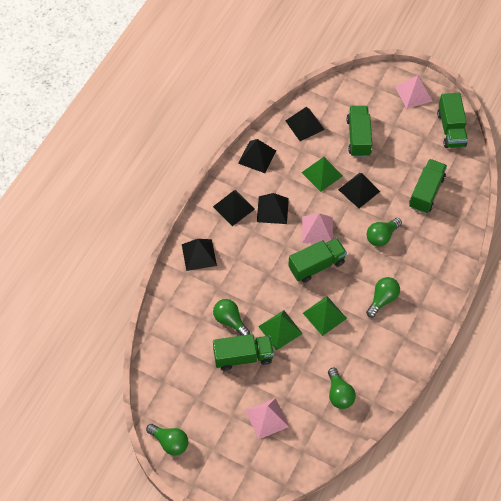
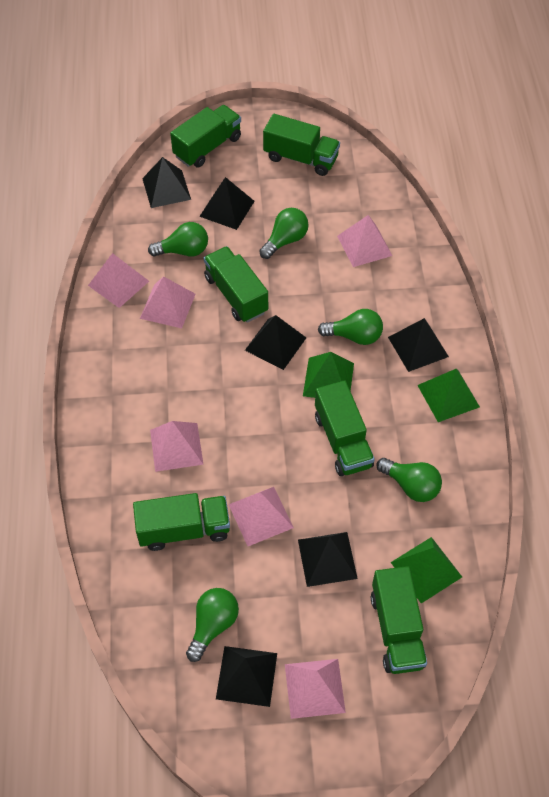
green truck: [213,334,274,371] [288,238,347,283] [346,106,372,157] [409,159,447,214] [437,93,468,148] = 5 -> [133,493,230,551] [170,105,241,168] [204,246,268,323] [263,114,340,176] [315,380,375,476] [371,566,427,674] = 6
pink pyramid: [245,398,289,439] [302,213,333,243] [395,75,432,109] = 3 -> [88,253,149,308] [140,276,196,328] [150,421,204,472] [228,487,294,546] [285,659,346,719] [337,215,392,267] = 6

